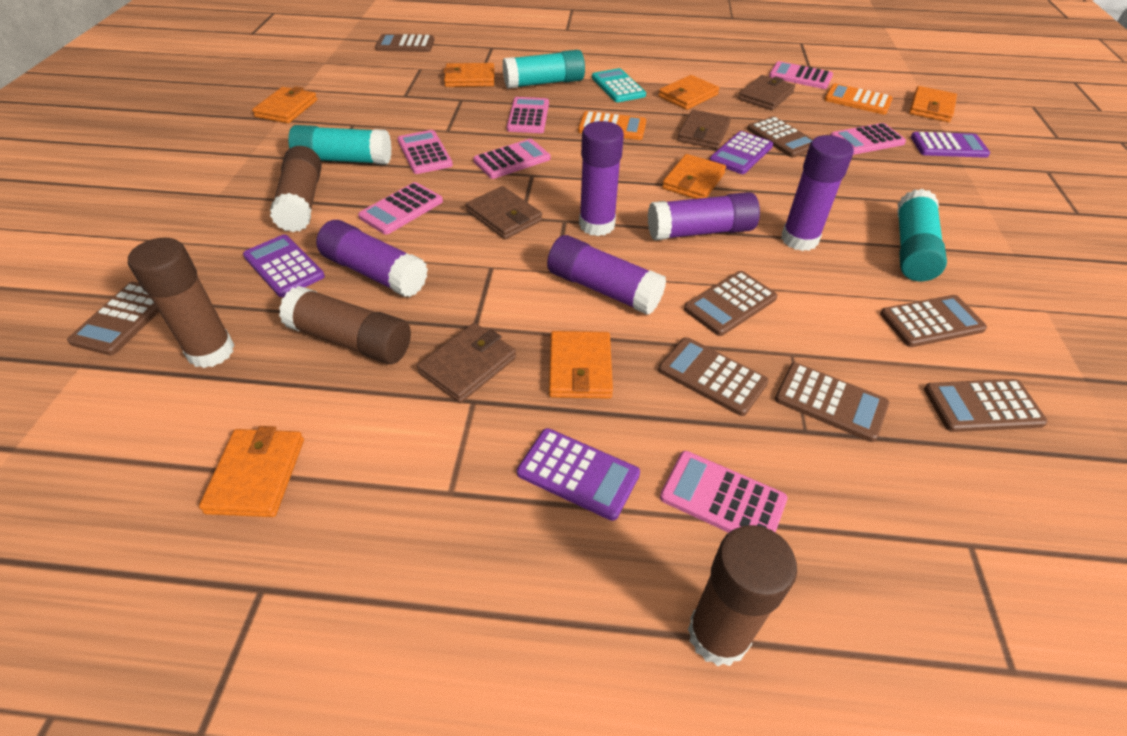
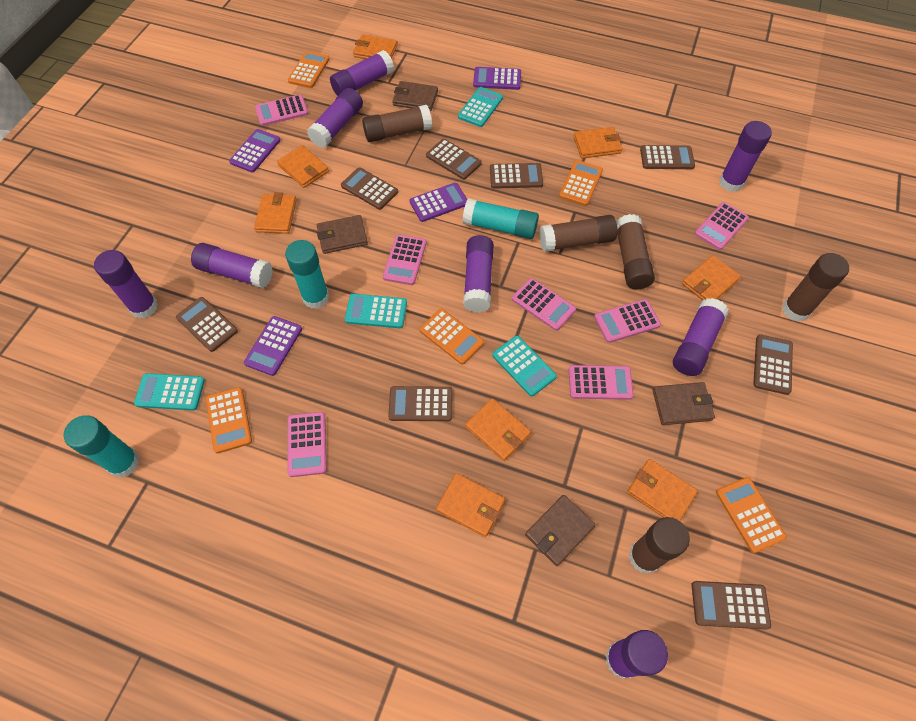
brown glue stick: [128,238,235,368] [270,146,322,232] [279,286,411,364] [688,525,797,666] = 4 -> [362,105,432,142] [539,215,618,252] [617,214,655,289] [629,517,690,574] [782,253,849,321] = 5
orange calculator: [578,111,646,140] [824,83,893,115] = 2 -> [206,387,252,453] [288,51,330,88] [420,309,484,365] [559,160,603,206] [716,477,787,553] = 5
orange wallet: [199,426,304,517] [252,86,317,123] [443,63,494,87] [549,331,613,399] [658,75,719,110] [662,154,726,199] [909,86,957,122] = 7 -> [254,192,297,234] [277,145,329,188] [353,34,398,59] [436,473,505,537] [465,398,531,461] [573,127,622,159] [627,459,698,521] [682,255,741,300] = 8
purple glue stick: [316,220,428,297] [547,235,666,315] [579,121,624,236] [648,192,760,240] [781,135,854,251] = 5 -> [94,250,158,319] [191,243,273,288] [307,88,363,148] [330,50,394,96] [463,235,494,312] [605,630,668,679] [673,298,728,376] [719,121,772,192] = 8
turquoise calculator: [592,68,646,102] = 1 -> [134,373,205,410] [345,294,407,328] [458,87,503,127] [492,336,557,397] = 4

